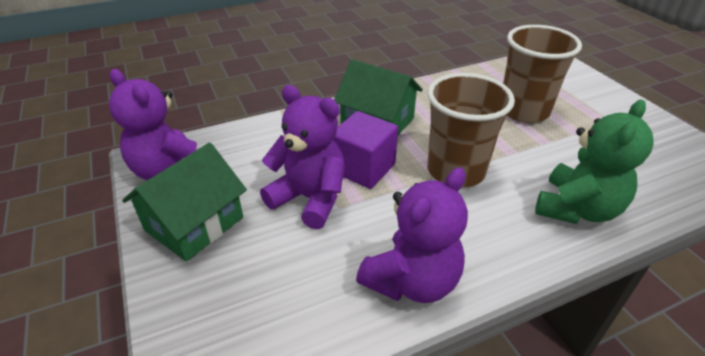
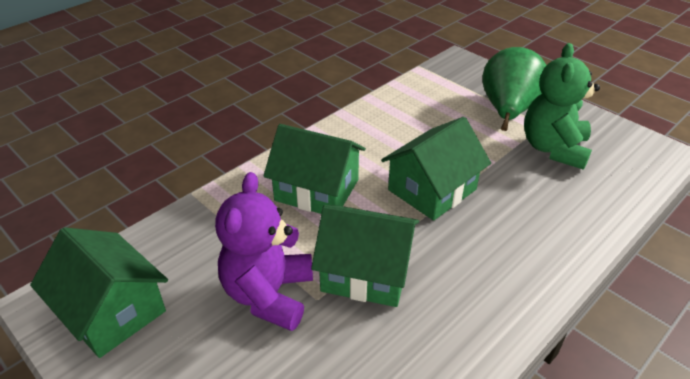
brown cup: [427,73,515,188] [503,25,582,123] = 2 -> none = 0
green house: [122,143,247,261] [334,59,423,135] = 2 -> [30,227,168,358] [263,124,366,214] [311,205,419,307] [381,117,491,221] = 4
green pear: none = 0 -> [482,47,547,131] = 1
purple cube: [333,111,398,189] = 1 -> none = 0
purple teddy bear: [109,69,197,180] [260,85,345,229] [356,167,468,303] = 3 -> [215,172,313,331] = 1

